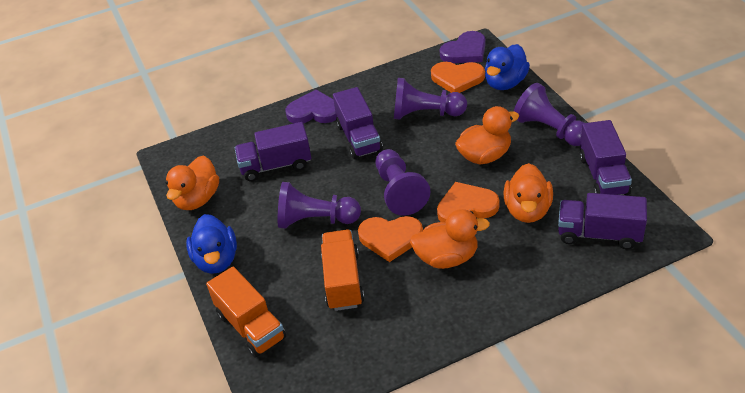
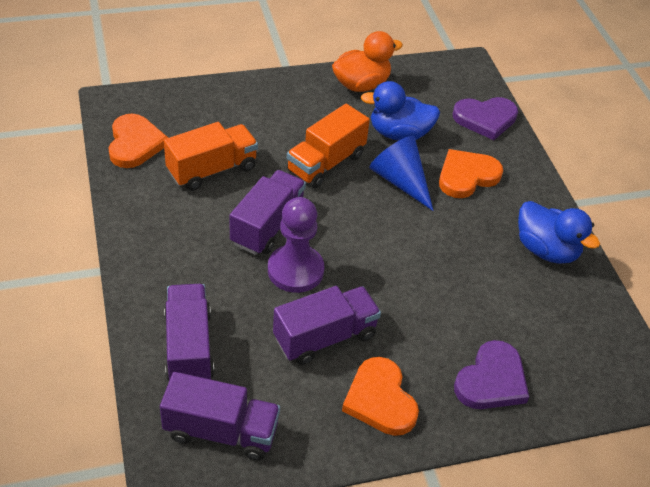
blue cone: none = 0 -> [369,136,434,211] = 1
orange duck: [166,156,219,210] [410,209,490,269] [455,106,519,164] [503,163,553,223] = 4 -> [332,31,403,92] = 1
purple pawn: [278,182,361,229] [375,149,431,216] [394,78,467,119] [514,83,584,146] = 4 -> [268,197,324,293] = 1

